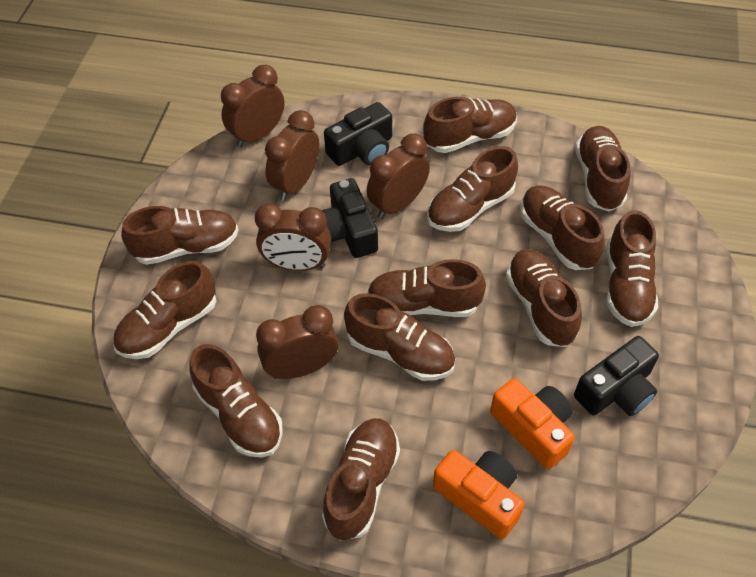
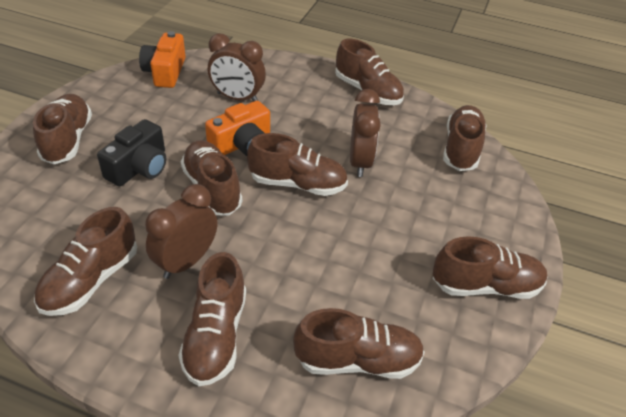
black camera: [322,178,378,258] [324,102,392,166] [574,336,659,416] = 3 -> [97,119,166,186] = 1
brown clock: [221,65,285,147] [255,204,331,271] [256,305,339,379] [265,110,319,201] [367,134,430,219] = 5 -> [145,184,217,279] [208,34,266,101] [350,89,381,177] = 3
brown shoe: [113,261,216,359] [121,206,239,265] [189,344,283,458] [322,418,400,540] [344,293,455,381] [367,259,486,317] [423,97,517,153] [427,146,518,232] [506,249,582,347] [520,186,605,270] [575,126,630,211] [607,210,658,327] = 12 -> [33,94,92,164] [34,207,137,316] [178,252,246,386] [181,140,242,215] [247,133,348,196] [293,308,425,379] [335,39,404,105] [433,236,548,299] [443,105,487,171] = 9

